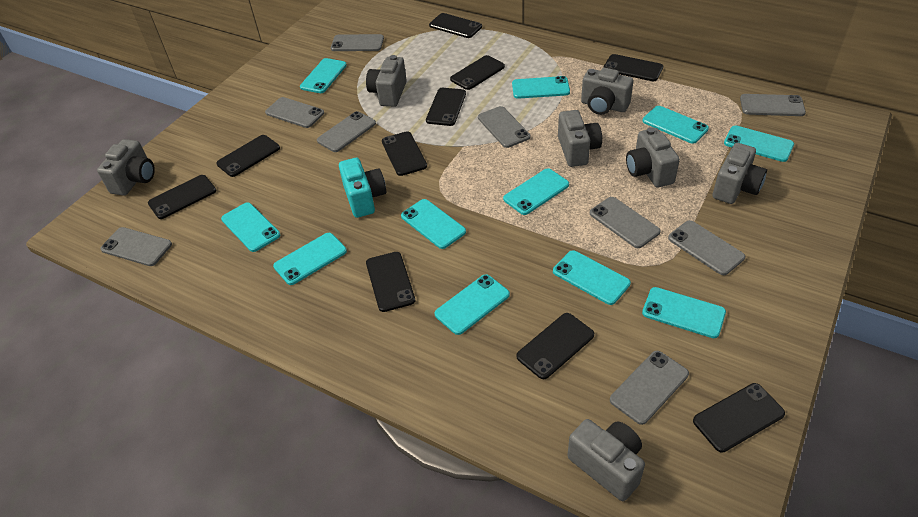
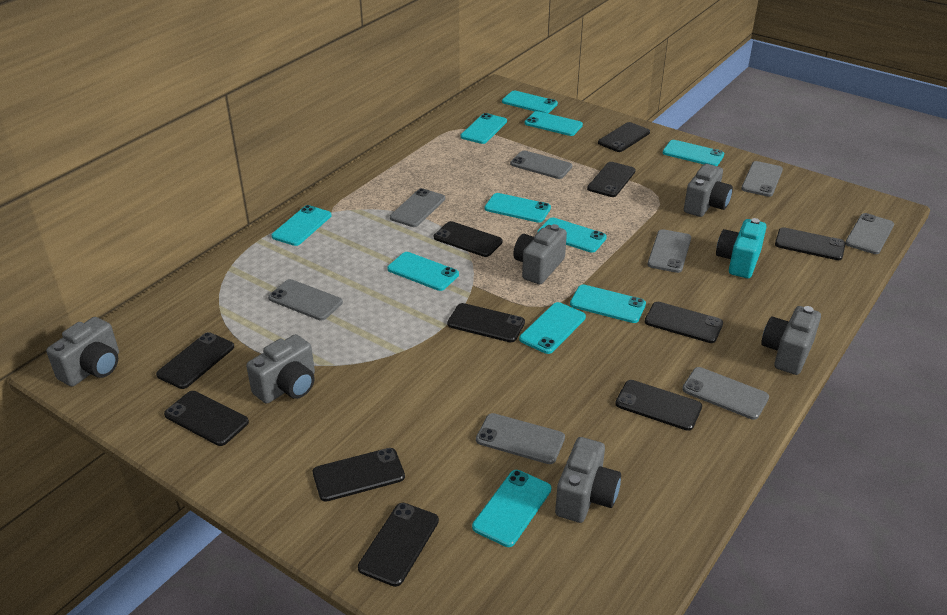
black phone: [148,175,216,219] [216,135,280,177] [366,252,415,312] [382,131,427,176] [426,88,466,126] [429,13,482,38] [450,55,505,90] [516,313,594,379] [603,54,663,81] [693,383,785,452] = 10 -> [156,332,234,389] [164,391,249,446] [313,448,405,502] [358,503,439,587] [434,221,503,257] [447,303,525,342] [587,162,636,197] [598,122,650,152] [615,380,702,431] [645,302,723,343] [775,227,846,260] = 11
grey camera: [97,139,155,196] [366,55,407,107] [558,110,602,167] [567,419,645,501] [581,68,633,115] [626,127,680,188] [713,143,767,204] = 7 -> [46,317,119,387] [246,334,315,404] [513,224,567,284] [555,437,621,523] [684,164,733,217] [761,306,821,375] = 6
grey phone: [101,227,172,266] [265,97,324,128] [317,111,376,152] [331,34,384,51] [478,106,530,148] [590,197,661,248] [610,351,689,425] [668,220,745,275] [740,94,806,116] = 9 -> [268,279,343,321] [390,188,445,227] [476,413,565,464] [510,150,572,179] [647,229,691,273] [682,367,769,420] [741,161,783,197] [845,213,894,254] = 8

